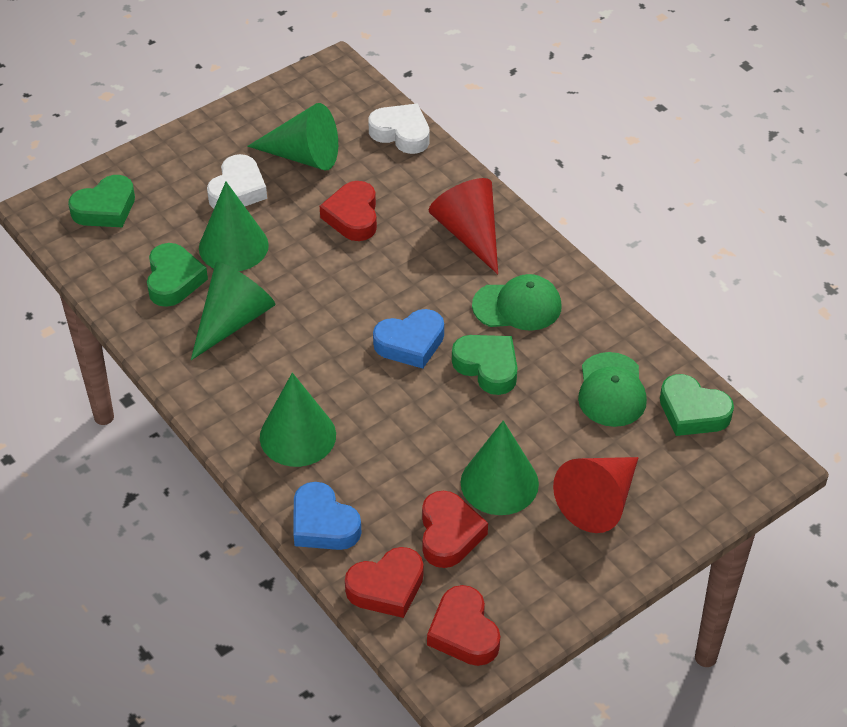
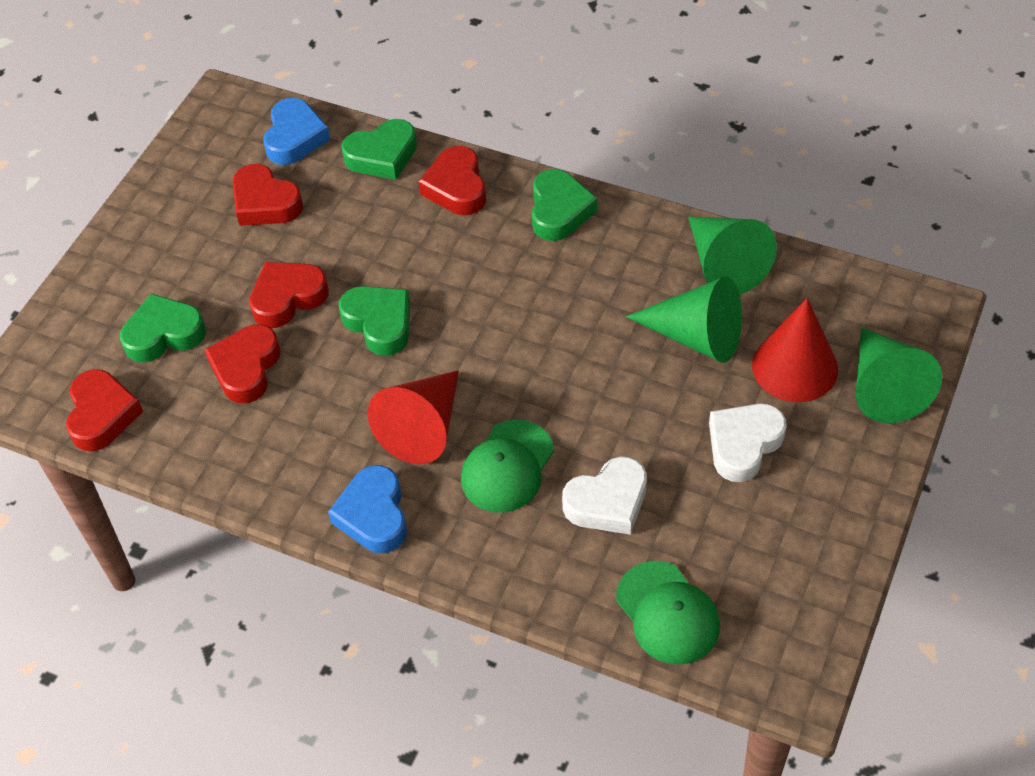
green cone: [191,262,275,360] [199,182,269,271] [247,103,338,171] [260,373,336,467] [461,420,539,515] = 5 -> [626,276,742,363] [688,217,777,295] [856,327,942,423] = 3
red heart: [320,181,377,241] [345,547,424,618] [422,491,488,568] [427,585,500,666] = 4 -> [66,369,143,451] [205,324,281,403] [233,164,303,226] [249,262,329,328] [419,146,486,215] = 5

